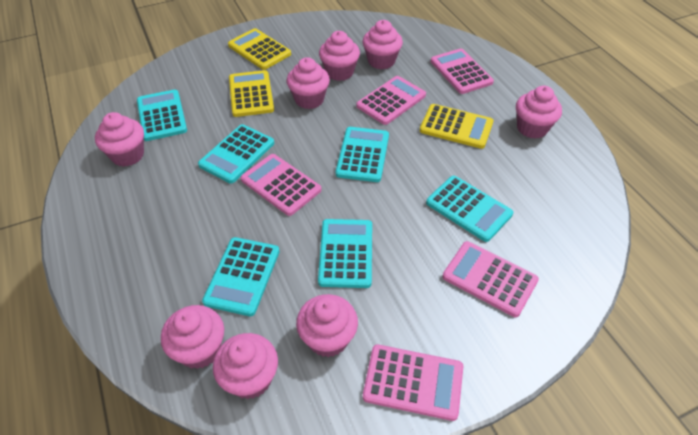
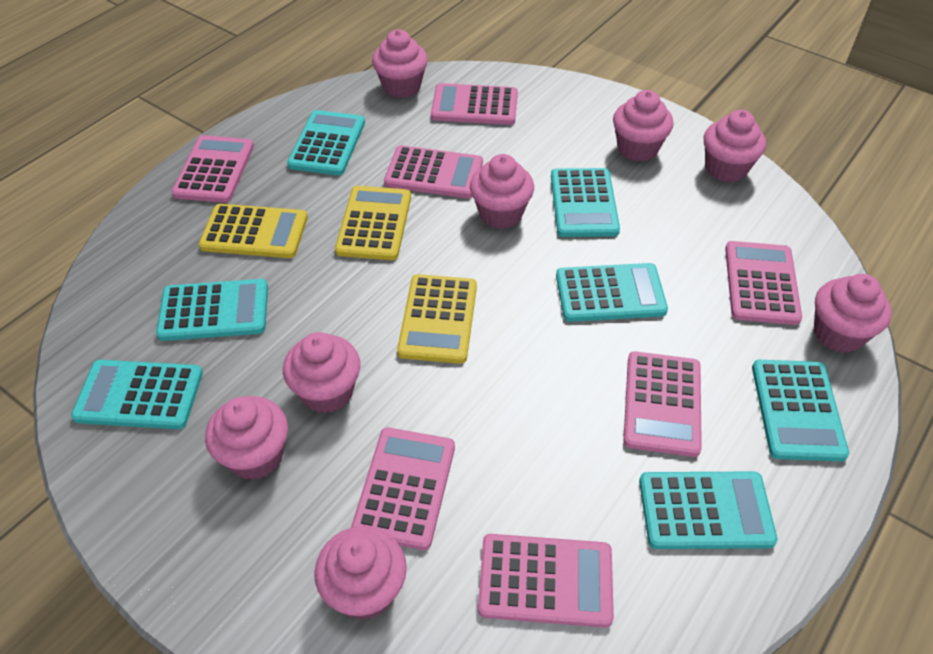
pink calculator: [241,154,321,216] [356,76,426,125] [363,344,463,421] [431,48,494,94] [442,241,539,317] = 5 -> [172,135,254,203] [351,428,455,550] [384,145,483,198] [431,83,518,125] [478,534,614,628] [623,351,702,457] [725,241,802,325] = 7
turquoise calculator: [137,90,187,141] [198,124,274,183] [202,237,280,316] [318,219,372,288] [336,127,389,182] [426,176,513,242] = 6 -> [71,360,203,429] [156,279,268,341] [287,110,365,175] [551,168,620,237] [556,263,668,322] [639,472,778,549] [752,360,849,461] = 7

